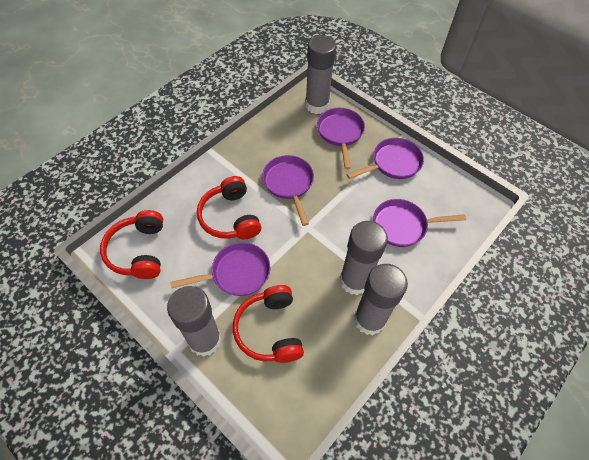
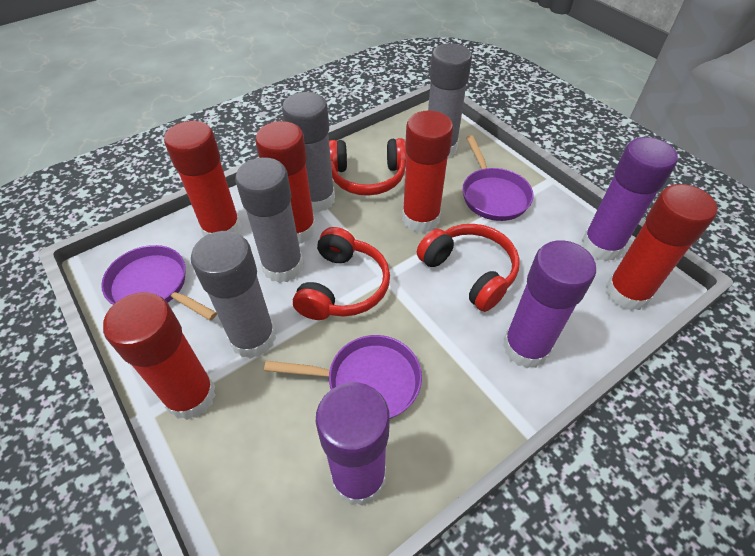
purple glue stick: none = 0 -> [316,382,390,506] [503,240,596,368] [582,137,678,261] = 3
purple pan: [170,242,270,296] [262,155,314,226] [317,108,365,169] [347,138,424,179] [373,199,466,247] = 5 -> [101,245,217,321] [264,335,422,419] [462,135,534,221] = 3
red glue stick: none = 0 -> [103,292,216,420] [164,121,242,237] [255,121,316,243] [402,110,453,233] [606,184,717,311] = 5

